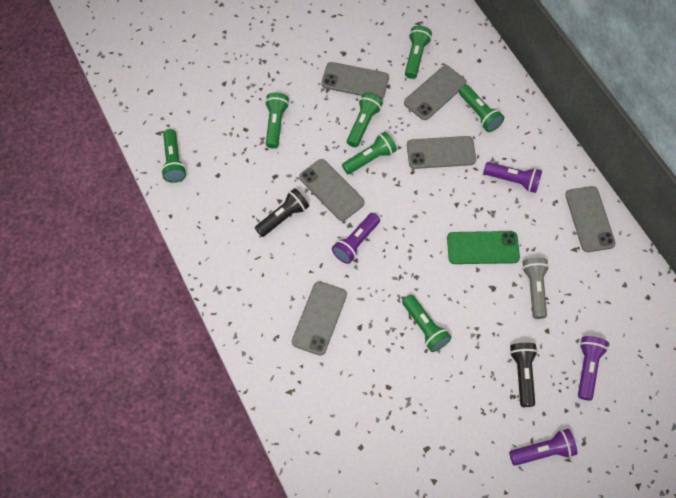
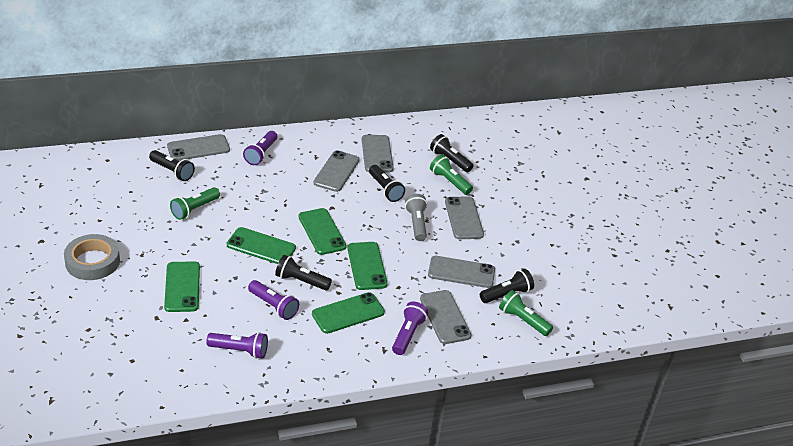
black flashlight: [255,188,309,237] [510,343,538,407] = 2 -> [149,150,195,181] [275,255,332,291] [369,165,405,202] [430,134,474,172] [480,269,534,303] = 5
green flashlight: [161,129,186,183] [265,93,289,148] [342,132,397,174] [347,93,383,147] [402,295,451,352] [405,26,432,79] [459,85,504,132] = 7 -> [170,187,220,220] [430,155,473,195] [499,290,553,336] = 3
green phone: [447,231,520,264] = 1 -> [164,261,200,312] [227,227,296,264] [299,208,347,255] [312,292,385,334] [347,242,388,290] = 5
grey tape: none = 0 -> [64,234,120,280] = 1

